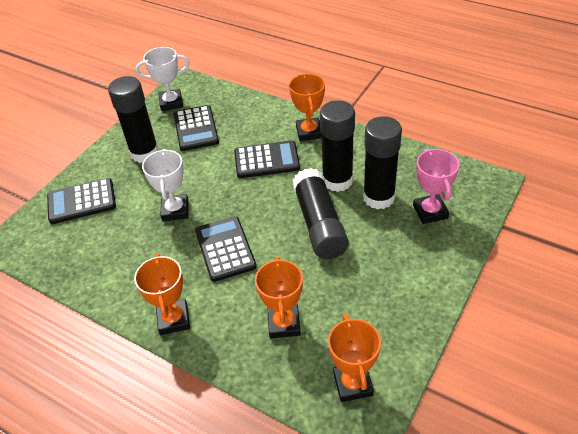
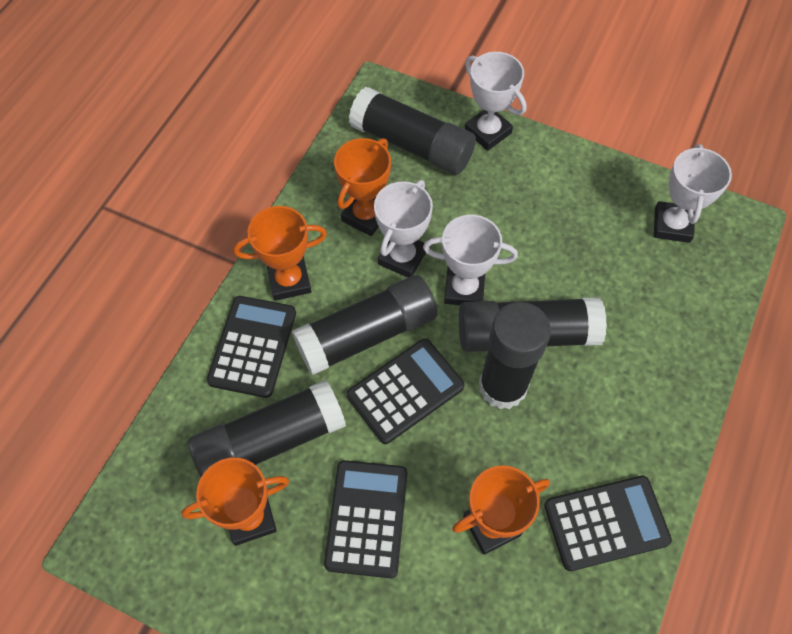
black glue stick: [108,76,159,163] [292,168,349,259] [320,100,355,192] [363,116,402,209] = 4 -> [188,380,346,478] [292,275,437,376] [349,87,476,175] [459,297,607,352] [479,302,551,409] = 5
pink trophy: [413,148,459,224] = 1 -> none = 0
white trophy: [136,47,189,111] [142,149,189,221] = 2 -> [374,180,433,278] [423,215,518,305] [465,52,526,151] [654,144,732,243] = 4

